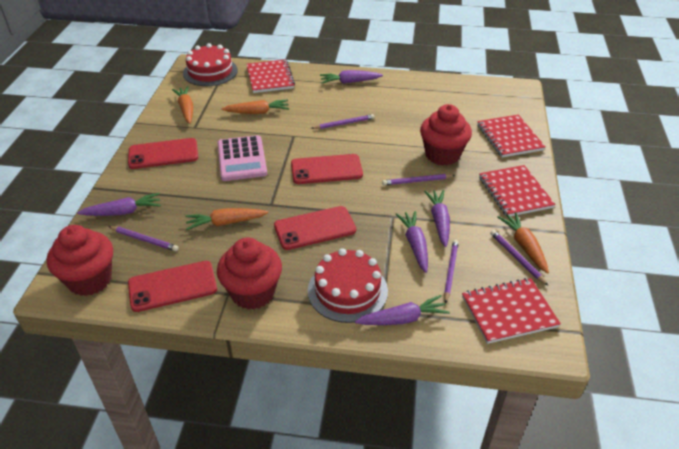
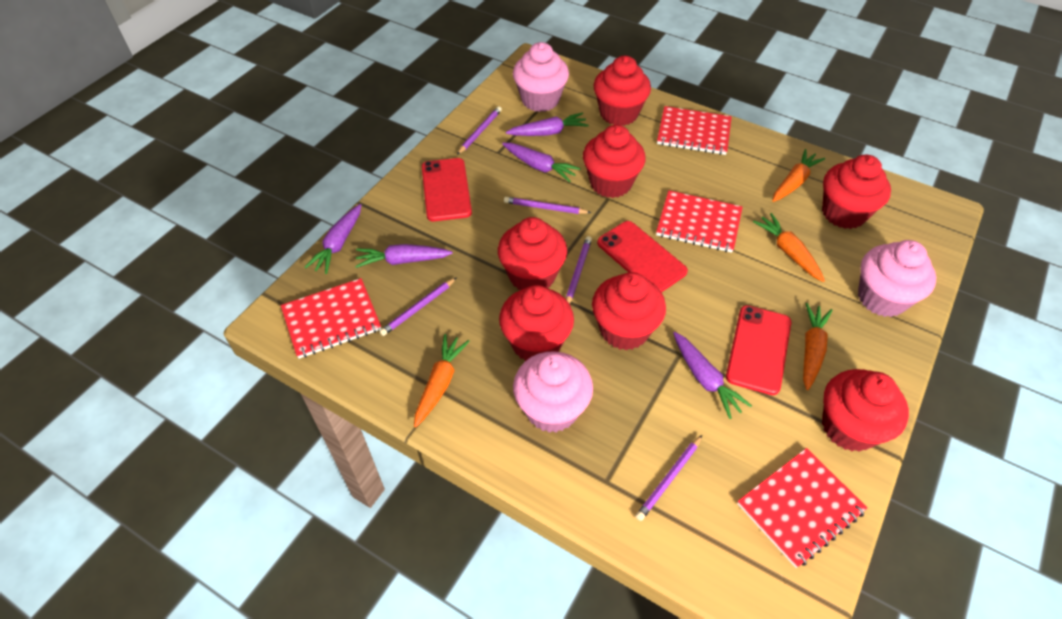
pink calculator: [217,135,267,181] = 1 -> none = 0
pink cupcake: none = 0 -> [513,42,569,112] [513,351,593,433] [858,240,936,317] = 3
red cake: [183,43,238,86] [308,248,388,323] = 2 -> none = 0
red cupcake: [47,225,113,296] [217,237,282,310] [420,104,472,166] = 3 -> [498,217,567,290] [499,285,574,361] [583,125,646,198] [592,272,666,350] [593,56,651,126] [822,155,891,229] [822,369,909,452] = 7
red phone: [128,138,198,169] [128,261,217,312] [274,206,356,250] [291,154,363,184] = 4 -> [422,158,472,221] [597,221,688,292] [726,305,791,395] = 3

